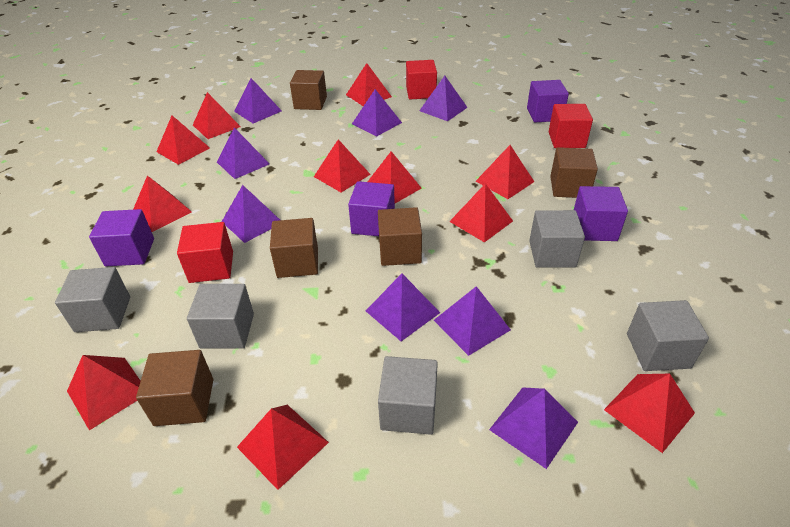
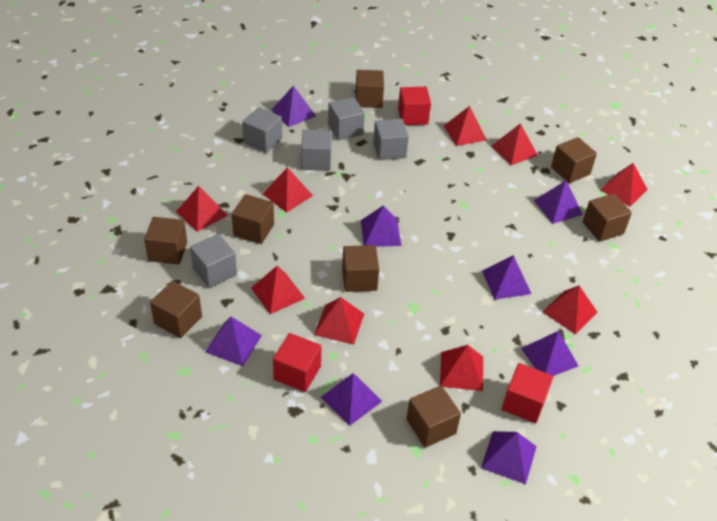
brown cube: [136,350,213,426] [270,218,318,278] [290,70,327,110] [378,207,422,266] [550,147,598,198] = 5 -> [144,217,187,265] [150,281,202,338] [232,194,274,244] [342,245,379,292] [355,70,384,108] [406,386,461,448] [551,137,597,183] [583,193,632,242] = 8
purple cube: [89,209,154,267] [348,181,395,236] [527,80,569,122] [574,186,628,241] = 4 -> none = 0
red pyramid: [67,355,140,430] [133,175,192,232] [156,116,210,165] [193,92,241,139] [237,405,329,490] [314,139,371,192] [346,63,392,106] [368,151,421,203] [449,183,513,242] [476,145,534,199] [604,374,695,453] = 11 -> [176,186,228,232] [251,266,305,314] [263,167,313,213] [314,297,364,345] [440,345,483,391] [444,106,487,146] [491,123,538,165] [542,285,598,334] [600,163,648,207] = 9

